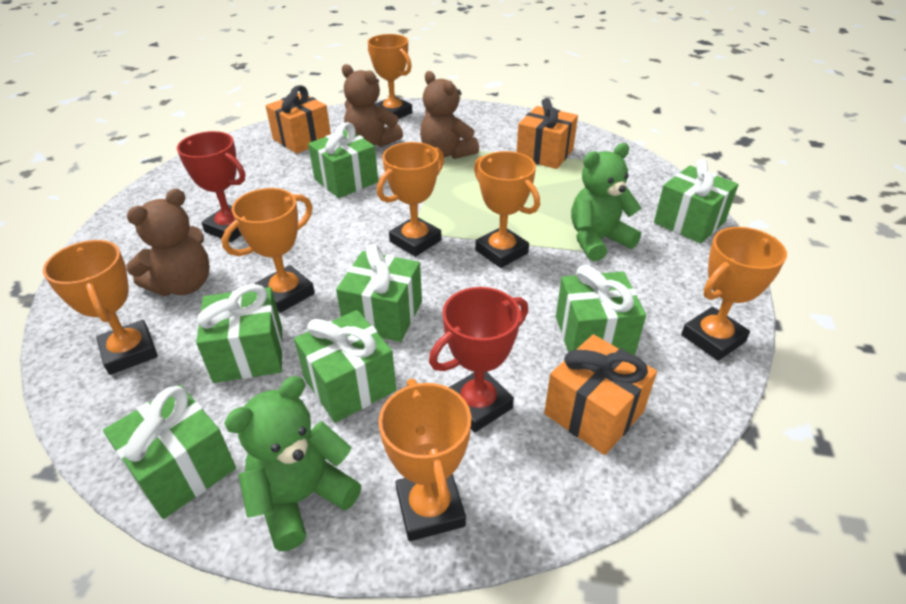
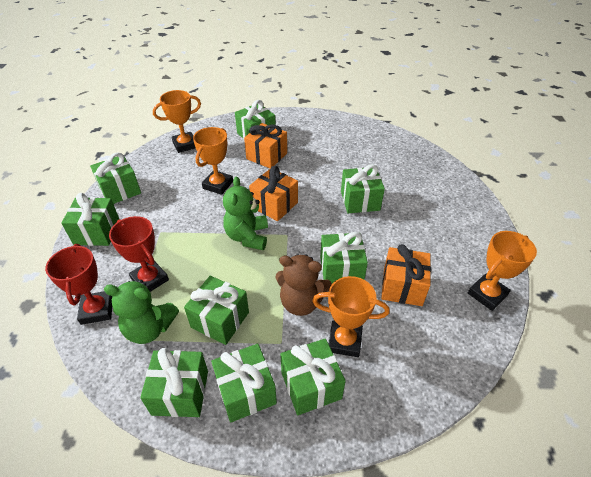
brown teddy bear: [126,188,210,296] [342,64,403,147] [420,71,479,159] = 3 -> [275,254,332,316] = 1
green gift: [103,385,236,519] [196,284,283,383] [294,310,396,423] [308,122,378,198] [336,244,422,342] [556,265,646,355] [654,159,739,244] = 7 -> [61,193,119,246] [90,152,141,204] [140,348,208,417] [184,276,249,345] [211,344,277,423] [235,100,276,139] [281,338,346,415] [320,232,368,284] [341,164,385,213] = 9
orange trophy: [43,240,158,375] [222,188,315,313] [368,34,412,119] [377,142,444,257] [378,379,471,541] [474,151,540,268] [681,227,787,361] = 7 -> [153,90,201,153] [193,127,233,195] [312,276,390,357] [468,231,537,311] = 4

